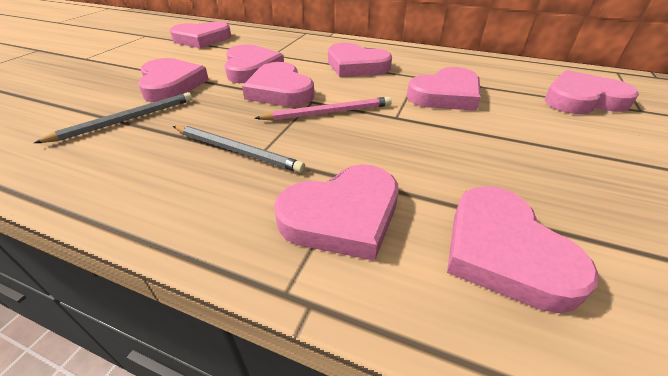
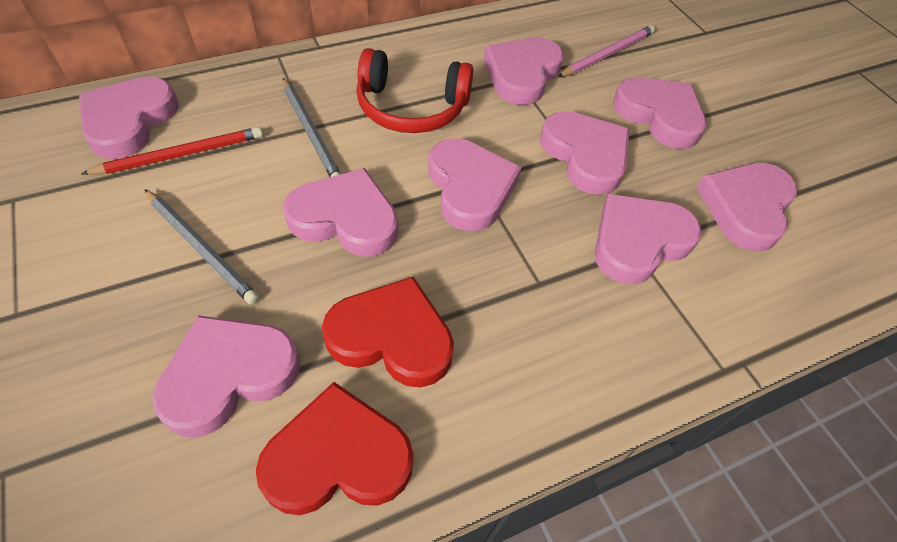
red headphones: none = 0 -> [356,48,473,133] = 1
red heart: none = 0 -> [256,382,413,515] [322,276,454,388] = 2
red pencil: none = 0 -> [81,127,263,175] = 1

